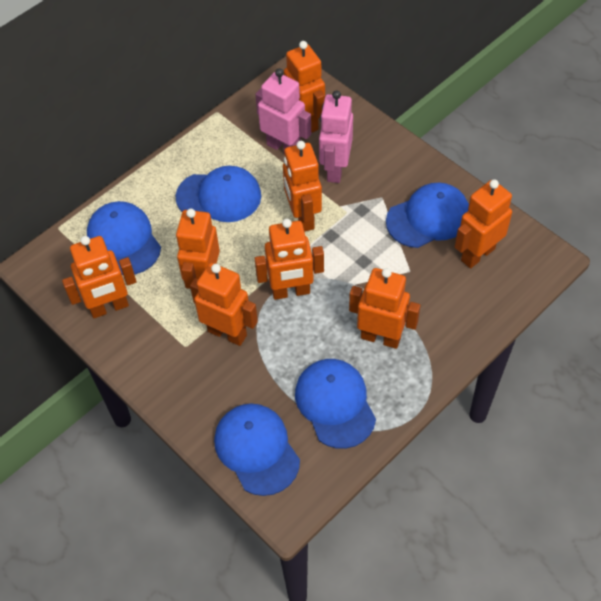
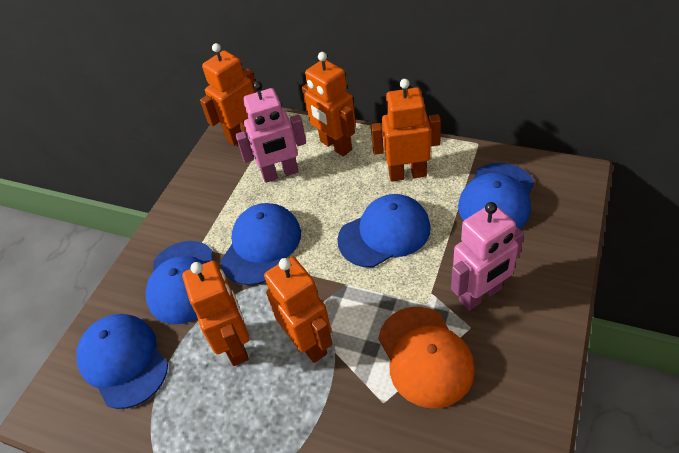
orange cap: none = 0 -> [379,307,475,408] = 1
orange robot: [62,236,136,318] [176,208,220,289] [190,263,258,346] [255,219,324,300] [283,141,322,232] [284,41,325,133] [349,268,421,349] [455,179,512,268] = 8 -> [182,261,250,366] [200,43,257,146] [264,256,333,363] [302,52,356,156] [371,79,441,182] = 5

